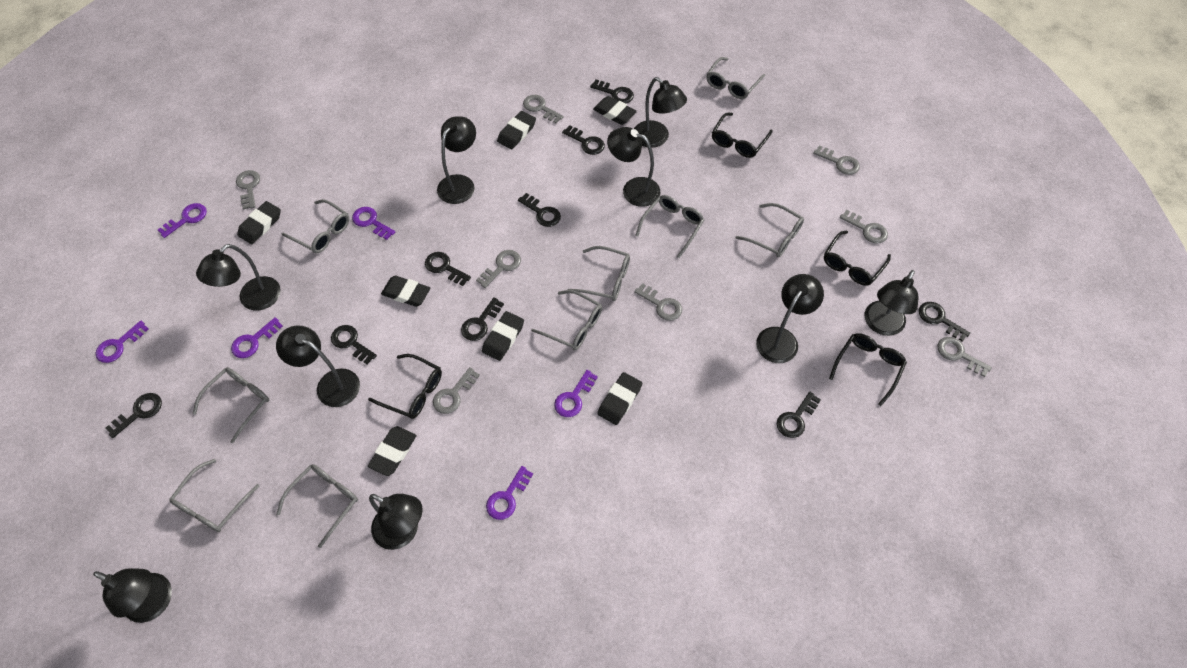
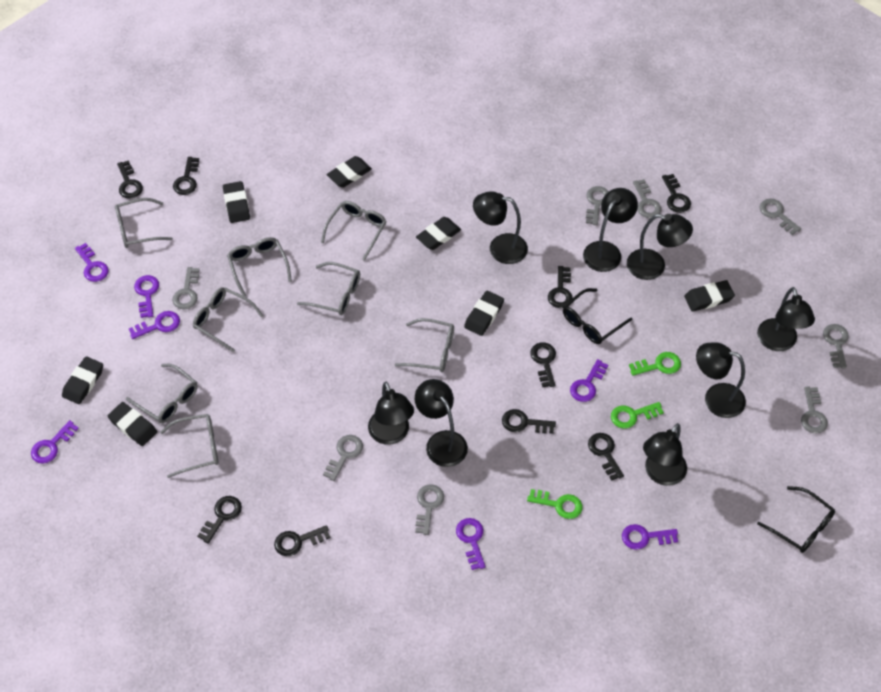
black glasses: [368,354,442,419] [712,113,773,158] [824,230,891,286] [829,333,907,406] = 4 -> [563,288,633,344] [757,486,835,553] = 2
black lamp: [93,568,172,623] [196,244,281,311] [276,325,360,407] [369,494,422,550] [437,116,476,204] [607,127,660,207] [634,77,687,148] [756,274,824,363] [865,270,918,336] = 9 -> [368,382,414,445] [415,379,468,467] [473,191,528,264] [583,188,638,272] [627,214,693,280] [643,423,687,486] [696,342,746,418] [757,287,815,351] = 8
green key: none = 0 -> [527,489,582,519] [611,402,664,428] [629,352,681,376] = 3
grey glasses: [169,459,260,532] [192,367,269,443] [277,464,358,548] [281,199,349,253] [531,290,602,350] [567,246,630,301] [635,195,704,258] [706,57,765,99] [736,203,804,257] = 9 -> [115,198,173,248] [126,364,198,423] [160,414,219,478] [193,287,264,353] [227,237,292,297] [297,262,360,315] [321,201,387,261] [394,318,454,372] = 8
purple key: [96,321,148,363] [158,203,207,238] [231,317,283,358] [352,207,395,240] [486,466,533,520] [554,370,598,417] = 6 -> [31,420,79,463] [75,243,109,282] [129,311,180,339] [134,275,159,318] [456,518,486,570] [570,359,608,402] [622,524,678,550] = 7

